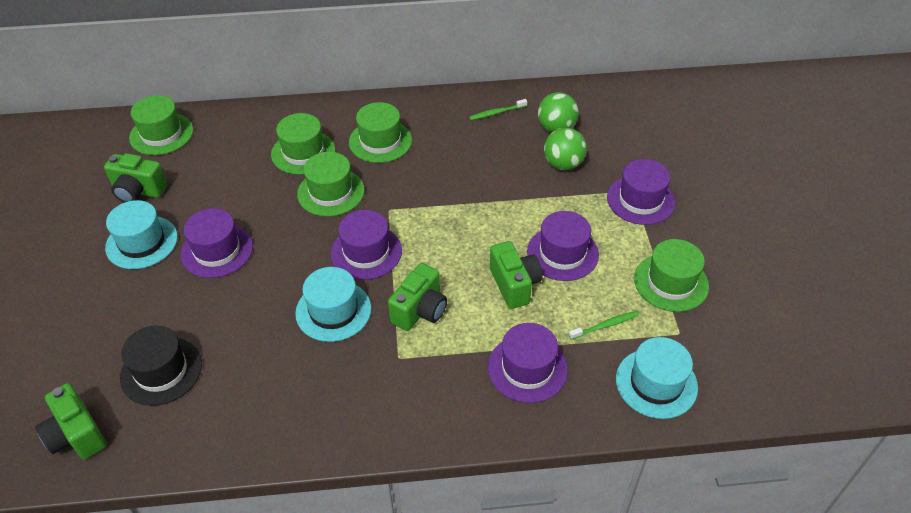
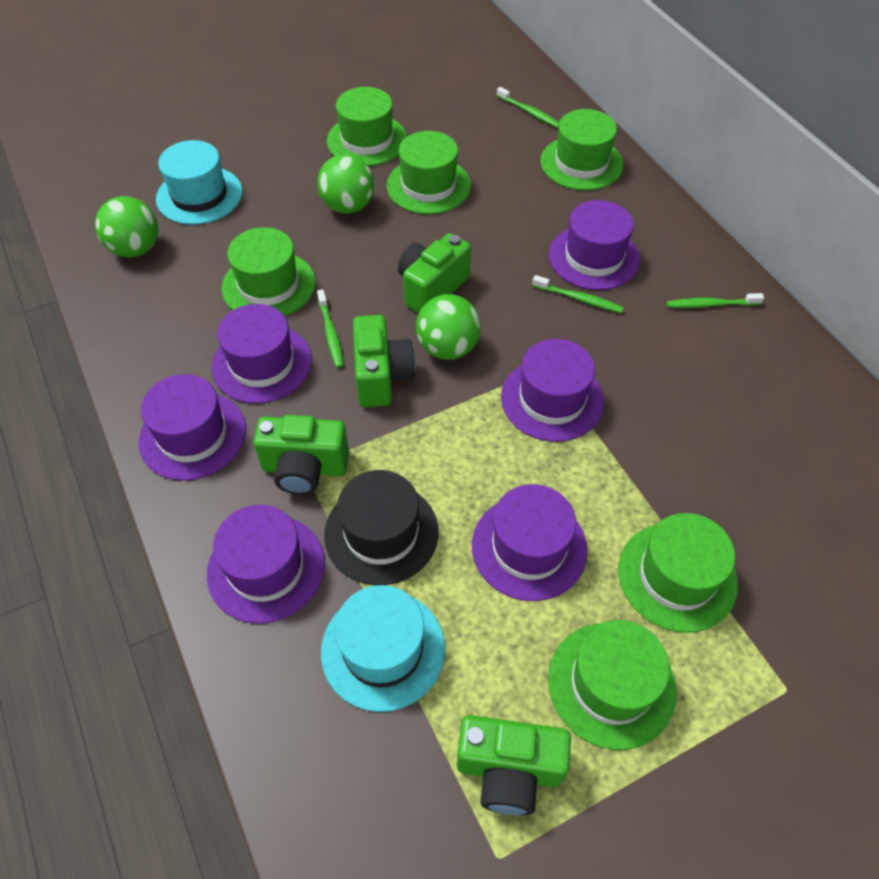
green ball: [538,92,579,133] [544,128,587,170] = 2 -> [95,196,158,257] [317,154,375,214] [416,294,481,360] = 3
green hat: [129,95,193,155] [271,113,335,175] [297,152,364,217] [349,102,412,163] [634,239,709,312] = 5 -> [222,227,315,316] [327,87,407,166] [386,131,471,214] [540,109,623,190] [548,620,677,750] [618,513,738,633] = 6
green toothbrush: [469,99,527,120] [569,311,639,340] = 2 -> [317,289,344,368] [497,87,559,128] [532,275,624,313] [667,293,764,308] = 4
purple hat: [181,208,253,278] [331,210,402,280] [488,323,568,403] [527,211,599,281] [607,159,676,225] = 5 -> [138,374,246,481] [207,505,325,624] [211,304,312,404] [472,484,588,601] [501,339,604,442] [549,200,640,290] = 6
turquoise hat: [105,200,178,269] [295,267,371,342] [616,337,698,419] = 3 -> [156,140,243,225] [321,585,445,712] = 2

